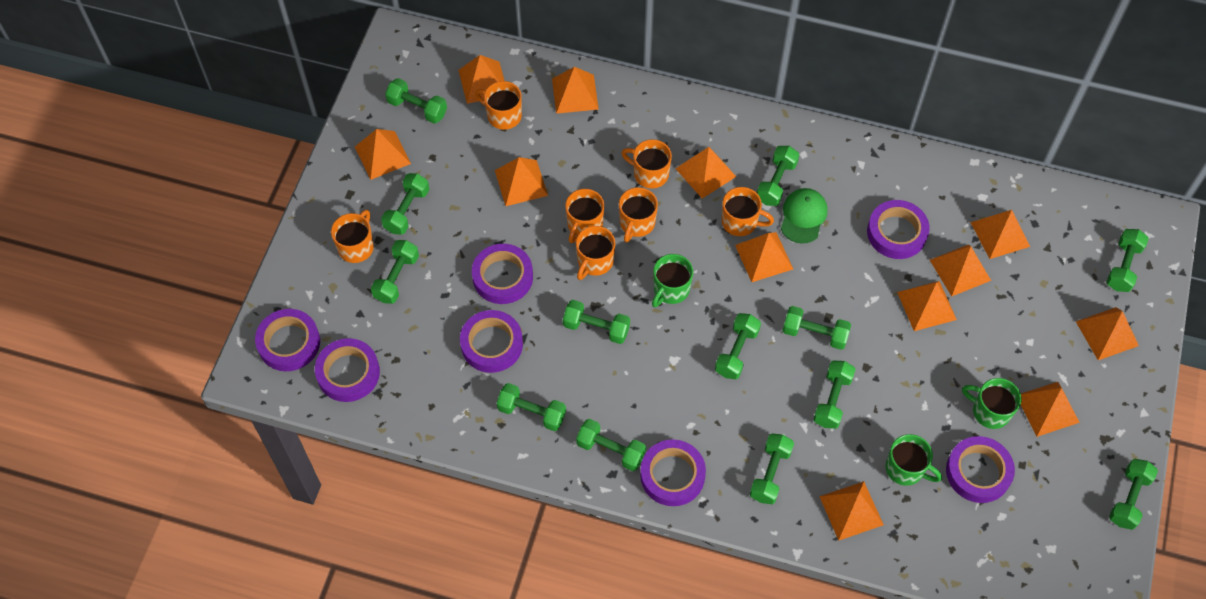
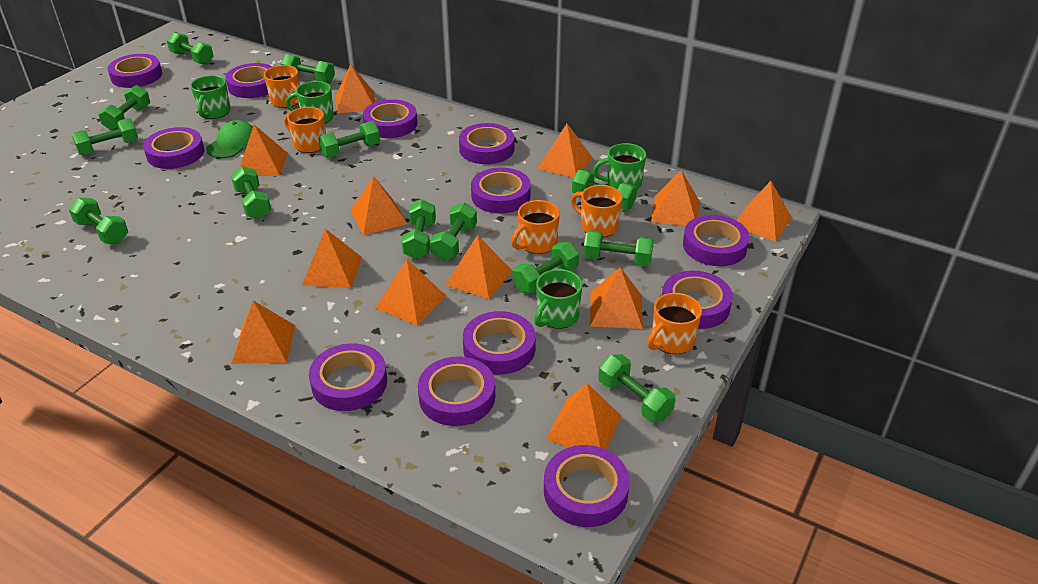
green mug: [652,254,693,307] [886,434,942,486] [962,378,1022,429] = 3 -> [191,75,231,119] [285,81,334,124] [534,269,582,329] [593,143,646,189] = 4
orange mug: [331,210,374,263] [475,81,522,130] [565,189,605,243] [576,226,615,280] [619,187,658,243] [621,139,672,189] [722,187,774,236] = 7 -> [264,65,300,108] [284,107,326,153] [511,200,560,254] [571,185,622,237] [647,293,702,354] = 5
purple tape: [255,309,320,371] [315,338,380,402] [460,310,523,373] [472,244,533,304] [640,439,706,506] [867,200,930,259] [946,436,1015,503] = 7 -> [108,54,162,88] [143,127,204,169] [225,63,273,98] [309,343,387,411] [363,99,417,138] [418,356,495,426] [459,123,515,164] [463,311,536,375] [471,167,531,214] [544,445,630,527] [662,271,733,329] [683,215,750,266] = 12

